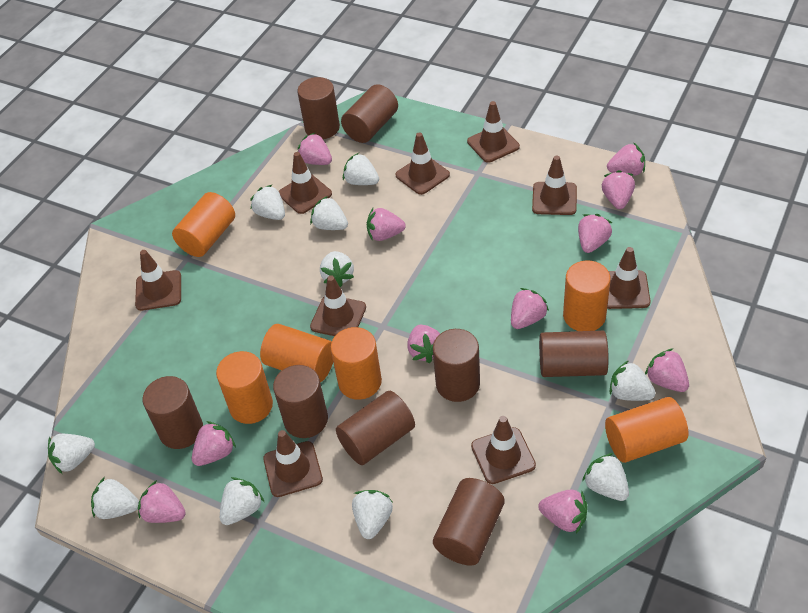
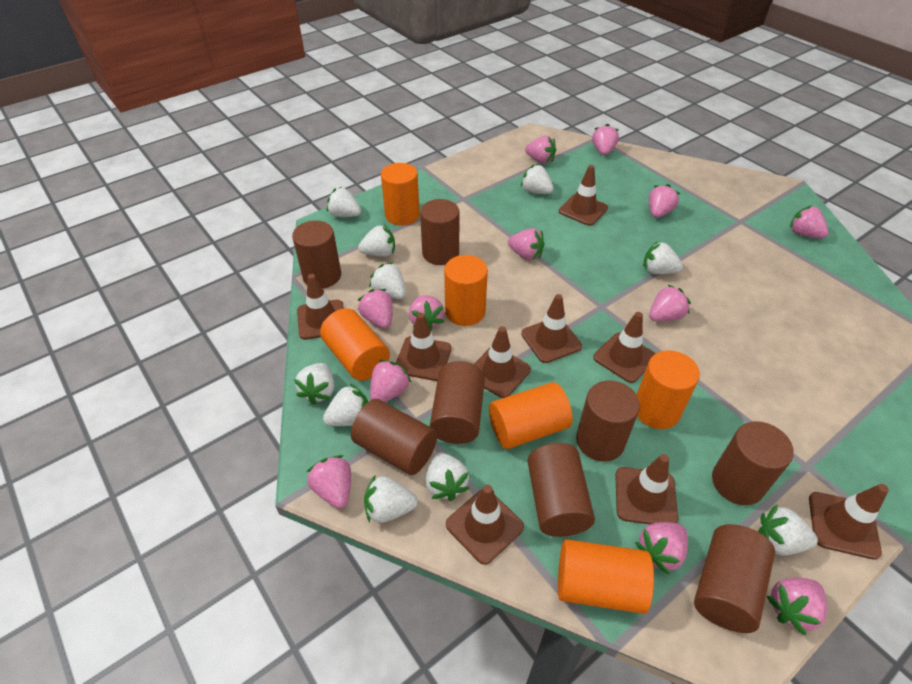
pink strawberry: [138,480,186,523] [192,421,236,466] [298,133,332,165] [367,208,406,241] [407,325,440,363] [511,288,549,329] [538,489,588,534] [578,214,612,253] [602,170,635,209] [607,142,645,176] [645,348,689,392] = 11 -> [307,455,351,508] [358,289,393,329] [370,360,412,402] [409,295,444,330] [508,228,545,260] [525,136,556,164] [592,124,619,155] [635,522,688,575] [649,184,680,218] [649,285,691,321] [766,578,827,636] [790,205,829,238] = 12

